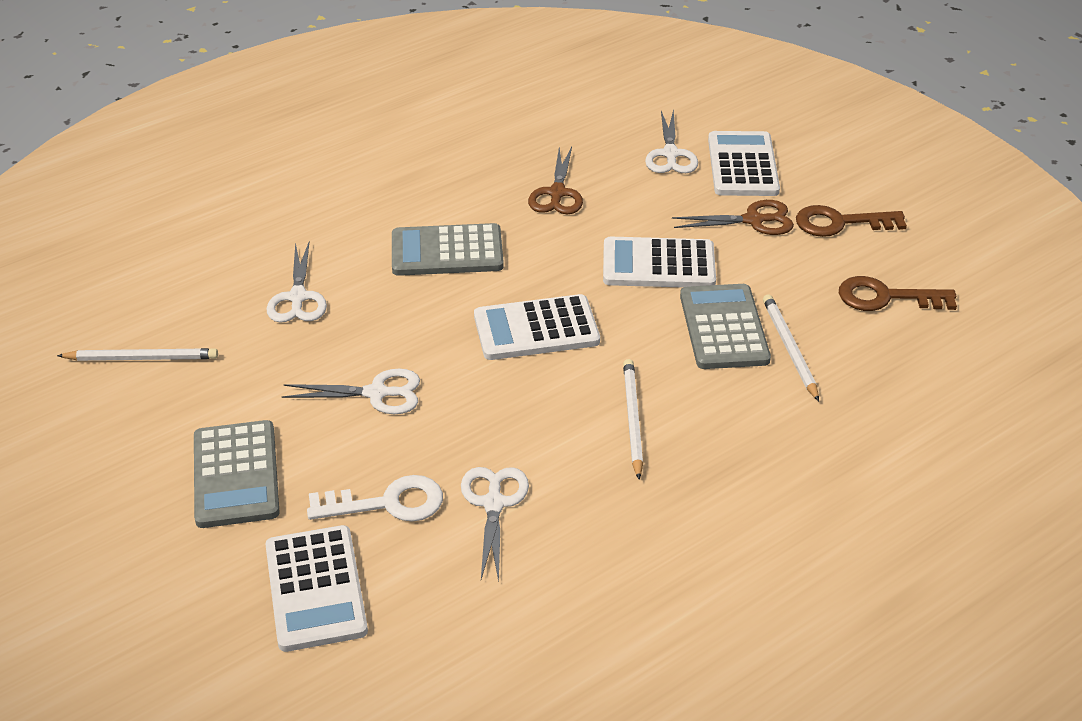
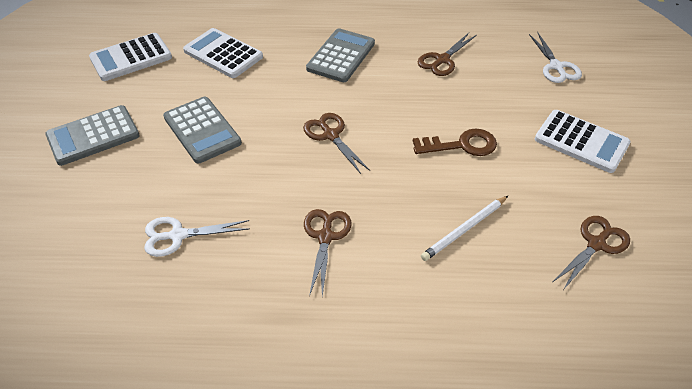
brown key: [796,205,907,237] [839,276,957,311] = 2 -> [413,128,497,156] = 1
brown scissors: [528,147,583,214] [672,200,794,235] = 2 -> [303,113,370,174] [304,209,352,297] [418,33,477,76] [553,216,630,290] = 4
white calculator: [265,525,368,652] [474,294,600,360] [603,237,716,288] [708,131,780,196] = 4 -> [89,33,172,81] [183,28,263,78] [535,110,631,173] = 3
white key: [307,475,443,522] = 1 -> none = 0
white pencil: [57,348,218,361] [623,359,643,479] [763,294,819,401] = 3 -> [421,196,508,261] = 1
white scissors: [266,242,327,323] [282,369,420,414] [461,467,529,582] [645,109,698,173] = 4 -> [144,217,250,257] [529,32,582,83] = 2

